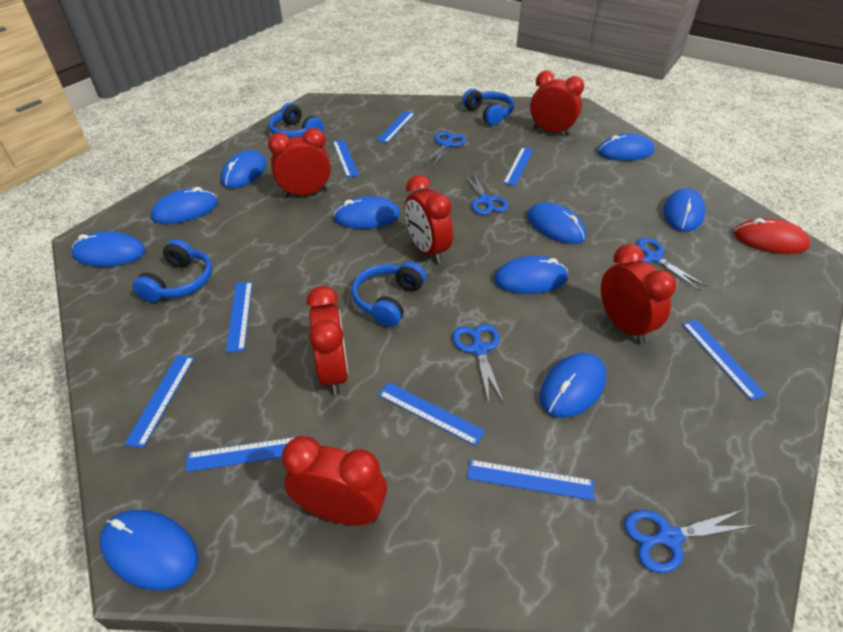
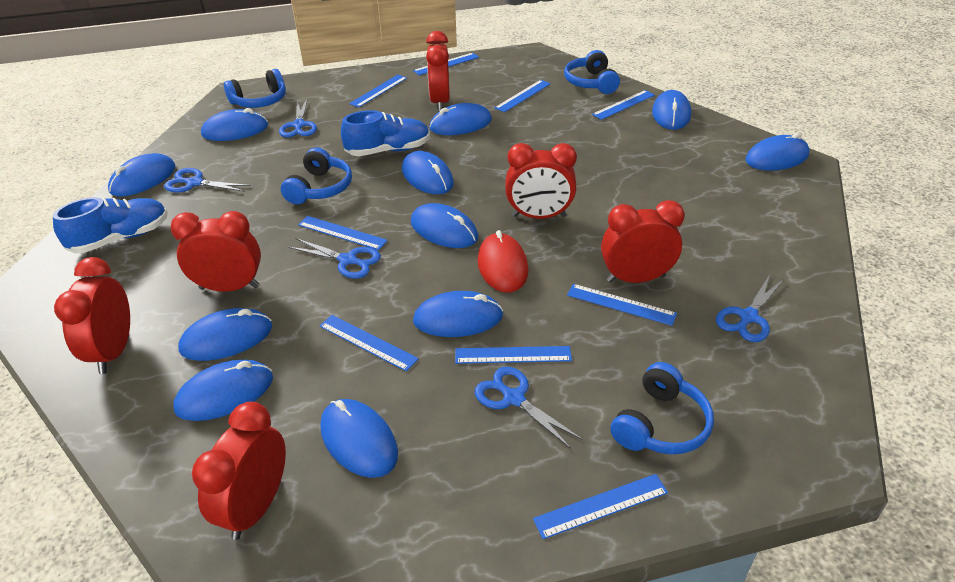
blue mouse: [72,232,146,267] [100,510,198,591] [151,187,218,224] [221,150,267,188] [333,196,400,229] [494,256,568,294] [527,202,586,244] [540,353,606,418] [598,133,654,161] [663,188,705,232] = 10 -> [108,153,175,196] [173,360,273,421] [178,308,272,361] [201,108,268,141] [320,399,398,478] [402,151,454,194] [411,203,478,248] [413,291,503,337] [429,103,492,135] [652,90,691,130] [746,133,809,170] = 11
blue shoe: none = 0 -> [53,197,168,253] [341,110,430,156] = 2

